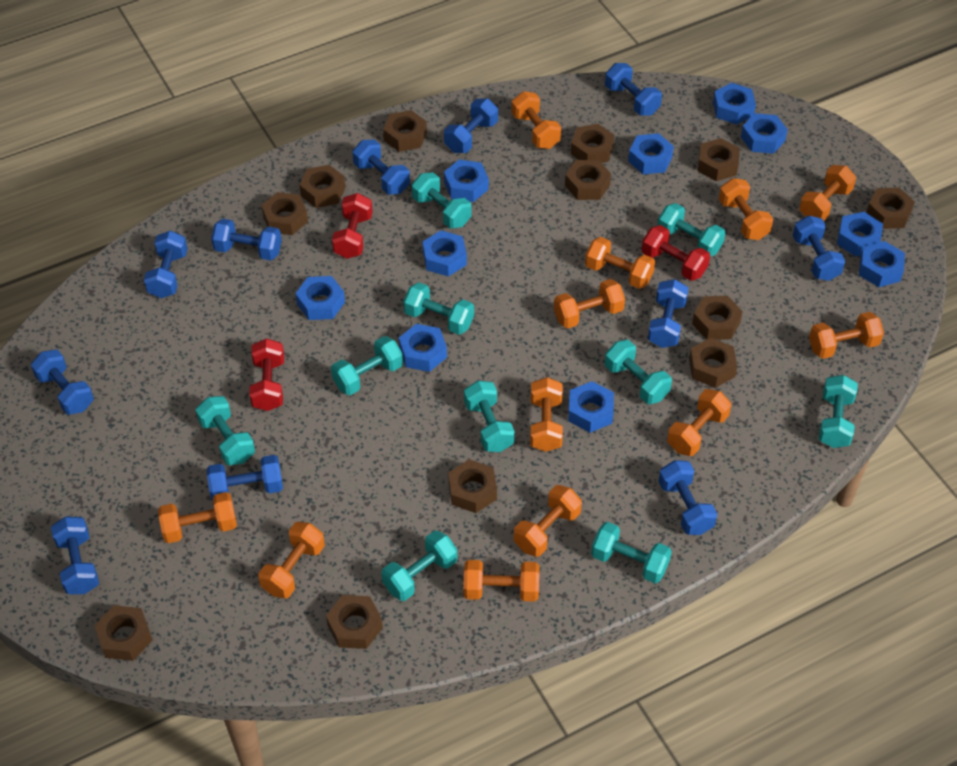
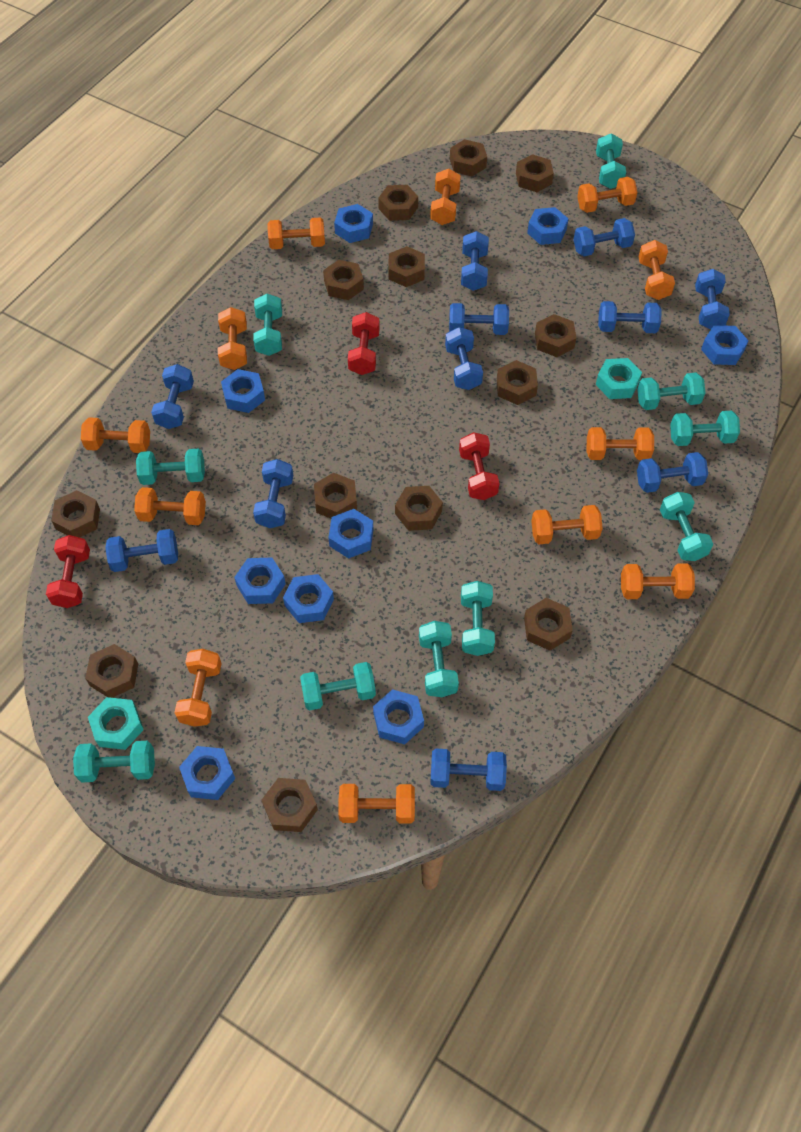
blue nut: [295,276,345,320] [399,324,447,372] [422,230,467,277] [444,159,489,202] [568,381,614,433] [628,133,674,174] [713,83,756,125] [741,113,788,154] [837,212,883,256] [859,241,905,287] = 10 -> [179,746,235,800] [221,369,265,413] [234,557,286,604] [283,574,334,623] [328,509,374,558] [334,204,373,243] [373,689,424,744] [527,207,569,245] [701,325,748,365] = 9
brown nut: [94,605,153,661] [261,192,308,235] [299,165,346,208] [326,595,383,649] [383,110,427,152] [448,459,497,513] [565,160,611,200] [571,124,614,163] [689,338,737,388] [692,296,743,340] [697,138,740,181] [866,187,915,229] = 12 -> [51,490,100,538] [85,644,138,698] [262,778,318,832] [314,473,357,518] [323,260,364,300] [378,185,418,221] [388,246,425,287] [395,486,443,531] [450,139,487,176] [497,360,538,405] [516,154,554,192] [524,598,573,651] [535,314,576,357] = 13
turquoise nut: none = 0 -> [88,697,144,750] [596,358,642,399] = 2

